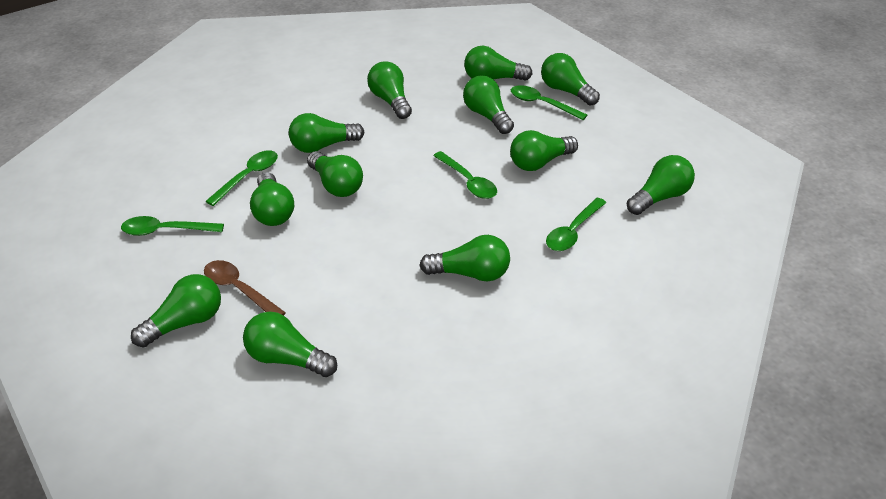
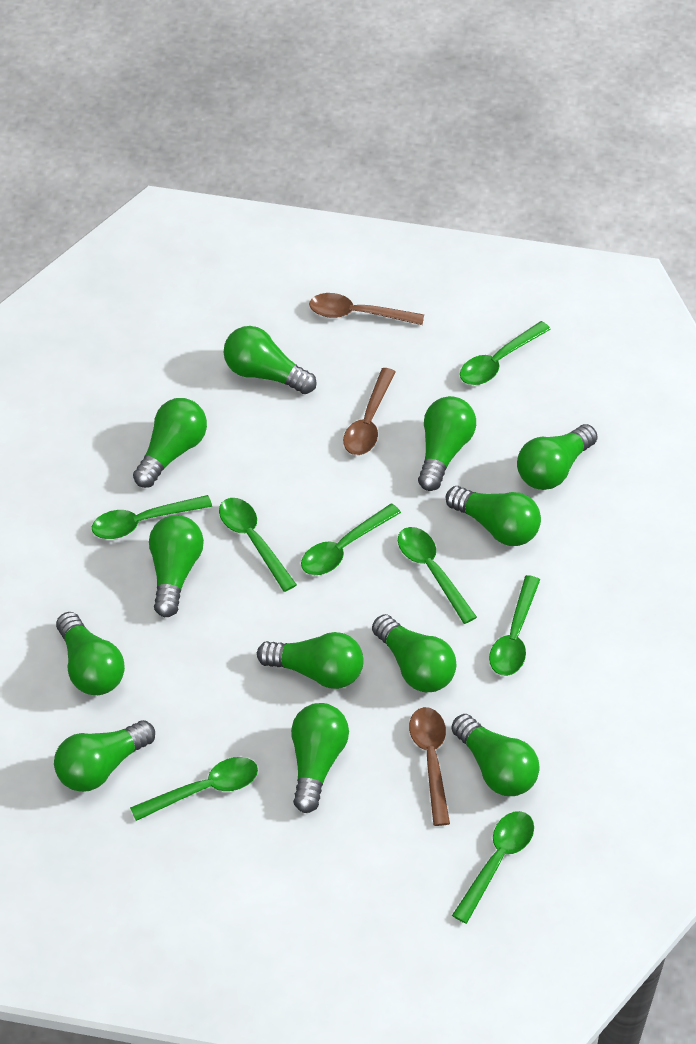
brown spoon: [204,260,286,315] = 1 -> [309,293,424,325] [343,368,396,455] [409,707,450,826] = 3
green spoon: [121,216,224,236] [205,150,278,206] [433,151,497,199] [511,85,587,120] [546,198,606,251] = 5 -> [92,495,212,539] [130,757,258,821] [219,498,297,592] [301,503,401,575] [398,527,477,624] [452,811,534,924] [460,321,551,385] [489,575,540,676] = 8

